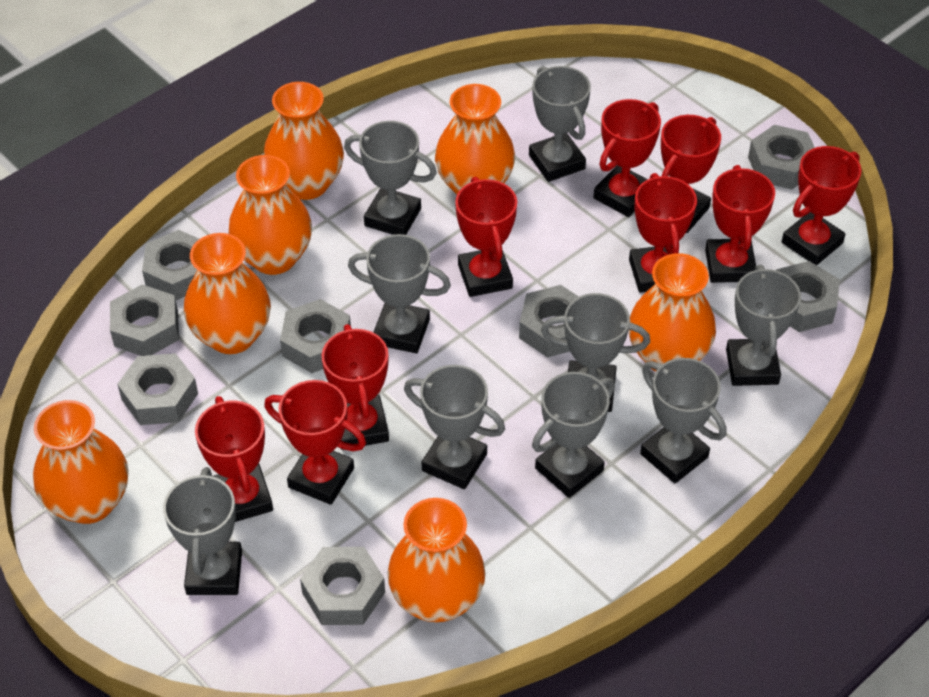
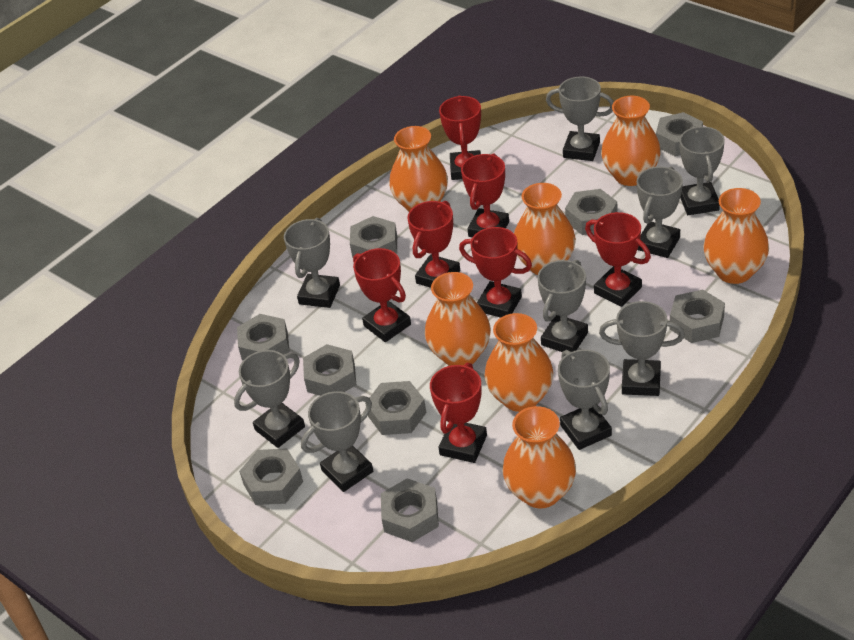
grey nut: [110,285,179,356] [117,353,198,425] [142,230,199,300] [280,299,351,373] [300,547,385,625] [519,285,579,358] [748,125,815,189] [776,261,840,332] = 8 -> [237,314,290,360] [239,448,303,505] [303,344,356,396] [350,216,397,257] [365,381,426,435] [381,478,439,542] [565,189,617,235] [656,112,703,156] [669,289,725,343] = 9
red trophy: [195,396,273,522] [264,380,366,505] [322,324,389,450] [455,177,517,297] [593,99,661,217] [629,173,697,293] [661,115,721,233] [705,165,775,283] [782,146,862,265] = 9 -> [353,248,411,342] [407,201,460,288] [430,363,487,463] [439,96,481,180] [459,227,532,318] [461,153,509,237] [585,212,651,307] = 7

